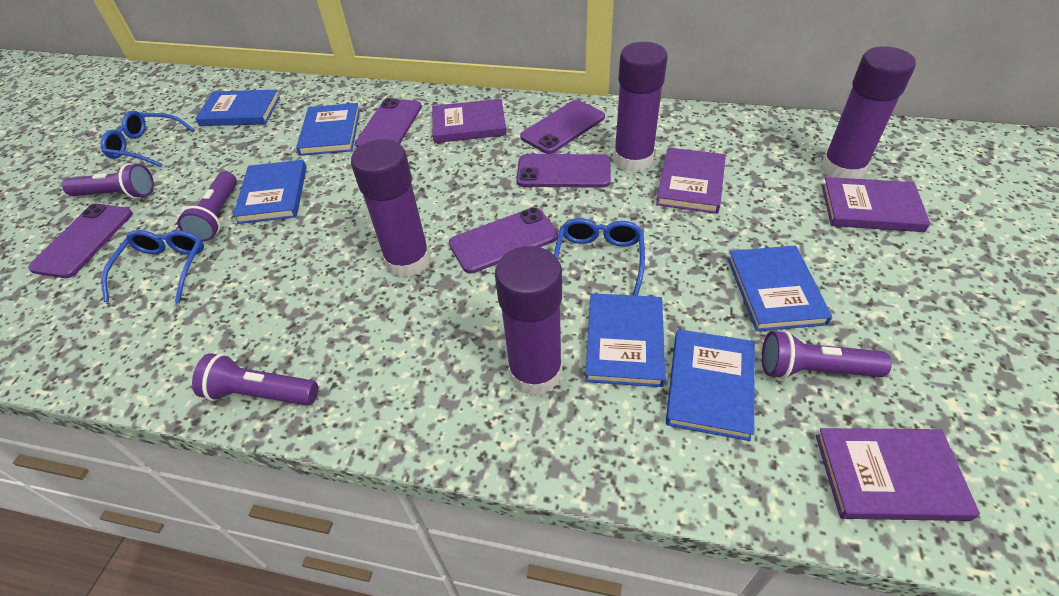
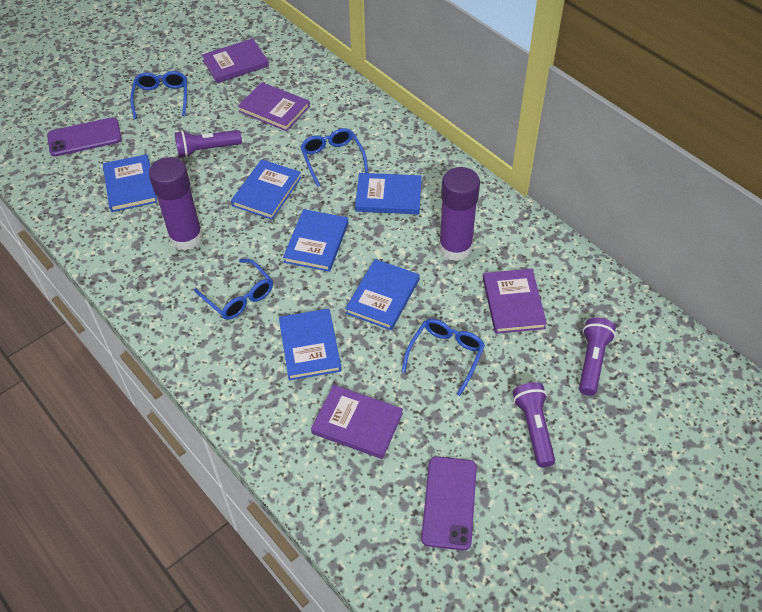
blue glasses: [101,110,195,167] [101,230,204,303] [554,218,645,296] = 3 -> [130,71,187,119] [194,259,273,320] [300,128,369,187] [401,319,485,396] = 4
purple flashlight: [62,163,154,199] [177,171,237,242] [192,353,318,406] [762,330,892,379] = 4 -> [175,130,242,158] [513,382,555,467] [579,318,616,396] = 3
purple glue stick: [351,139,431,278] [495,246,562,396] [614,42,668,172] [821,46,916,179] = 4 -> [149,157,203,250] [439,167,480,261] = 2
purple phone: [28,204,133,278] [355,98,422,148] [449,207,558,274] [517,154,611,188] [520,100,605,154] = 5 -> [47,117,122,157] [421,456,477,550] = 2

